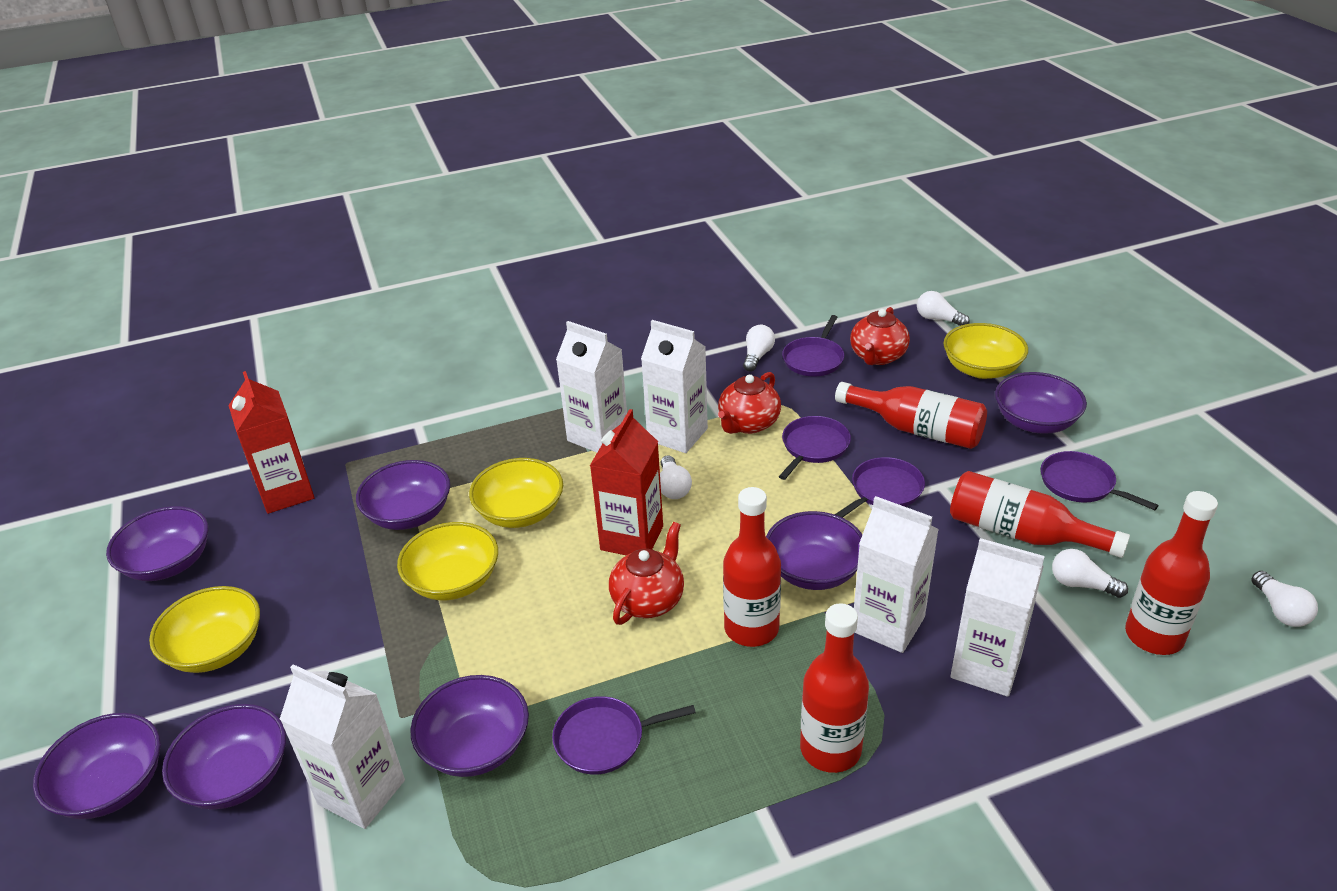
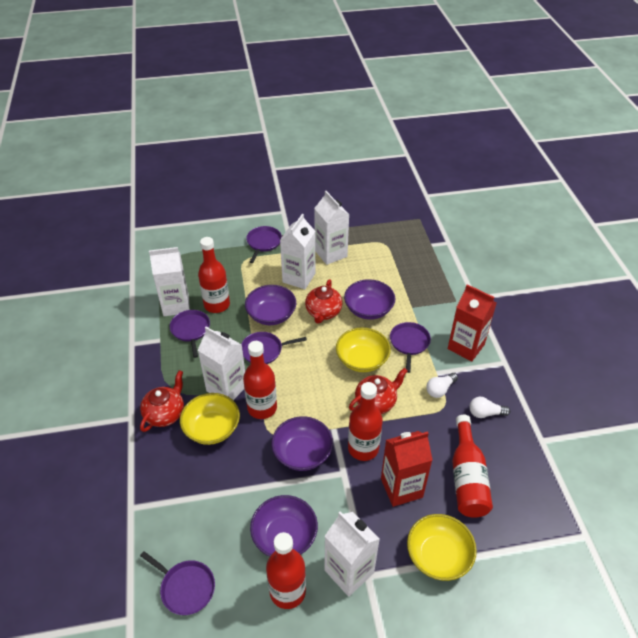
purple bowl: [33,713,161,819] [106,506,208,581] [162,704,286,810] [356,460,450,530] [410,675,529,777] [766,511,862,590] [995,372,1087,434] = 7 -> [245,285,296,325] [250,495,318,557] [272,416,333,471] [344,279,395,320] = 4
white light bulb: [660,455,692,499] [743,324,775,372] [917,291,970,326] [1052,549,1128,598] [1252,571,1318,627] = 5 -> [426,373,458,398] [470,397,510,418] = 2
yellow bowl: [149,586,260,673] [397,522,498,600] [469,458,563,528] [944,323,1028,379] = 4 -> [180,393,240,445] [336,327,391,372] [407,514,477,581] = 3

